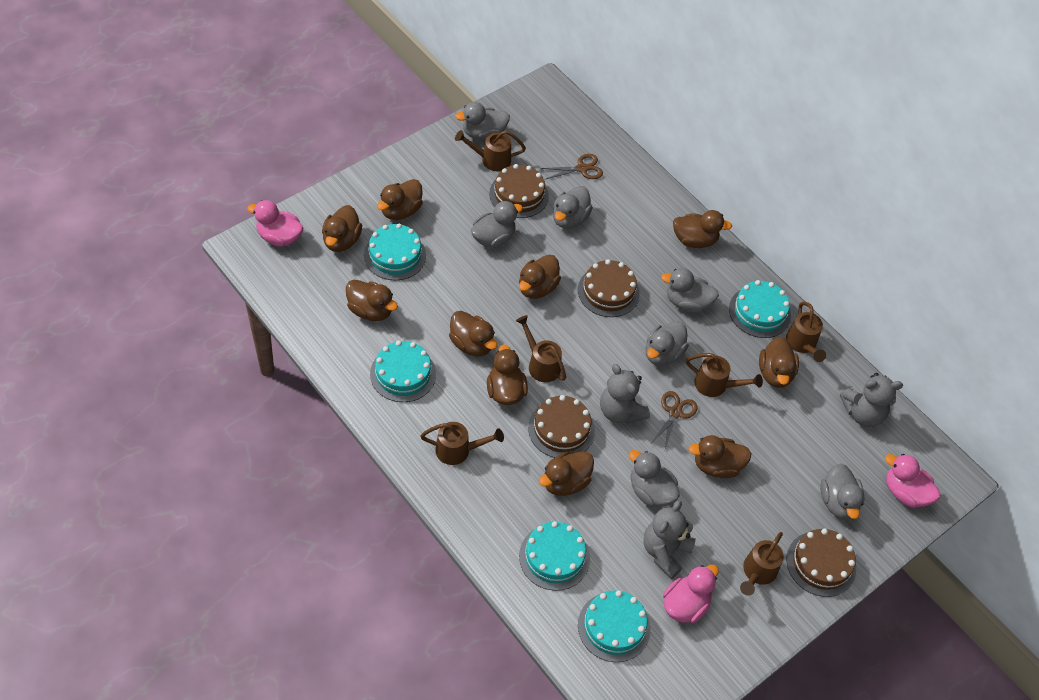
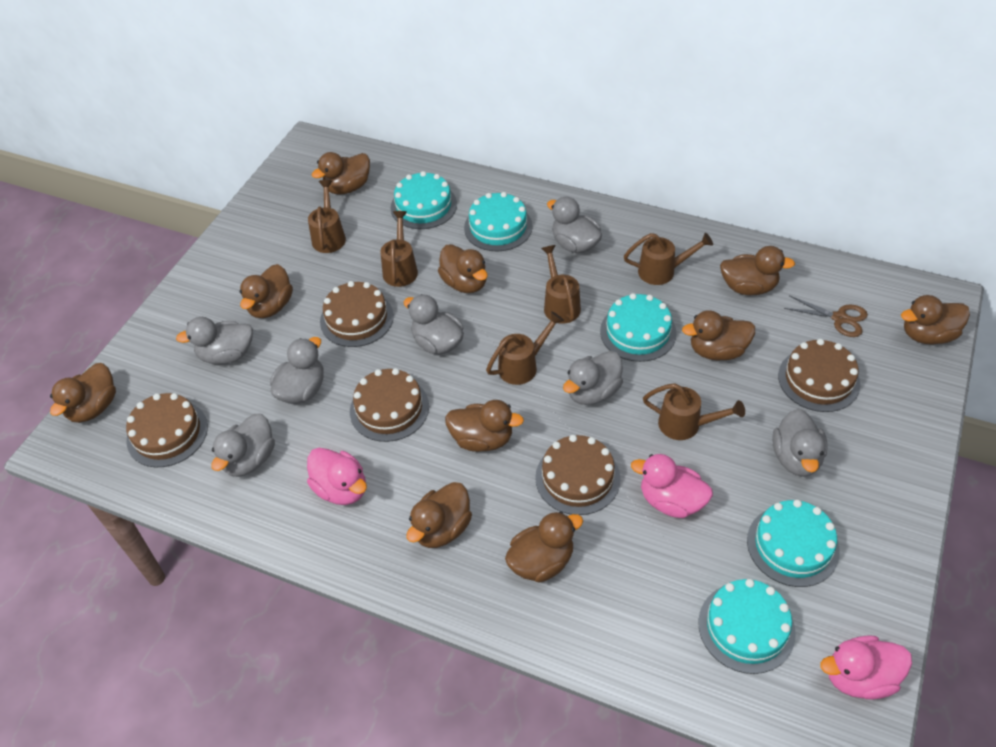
brown cake: [489,164,549,218] [528,395,595,458] [578,259,640,317] [787,528,856,597] = 4 -> [126,393,208,467] [320,281,394,347] [350,368,429,442] [535,435,621,515] [778,339,860,412] = 5
brown scissors: [541,154,603,180] [652,391,698,449] = 2 -> [784,295,868,337] = 1
grey teddy bear: [600,364,650,424] [644,500,696,579] [840,373,903,427] = 3 -> none = 0

